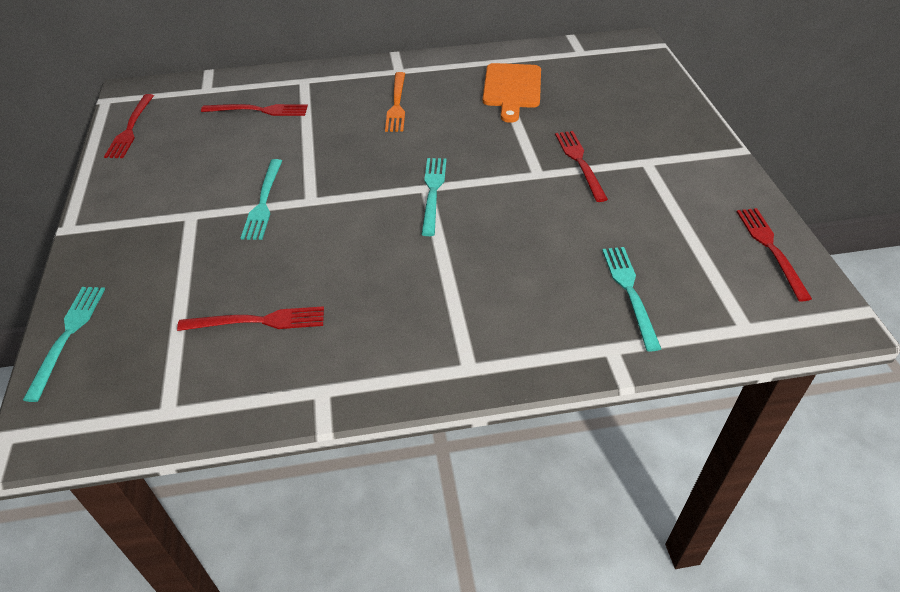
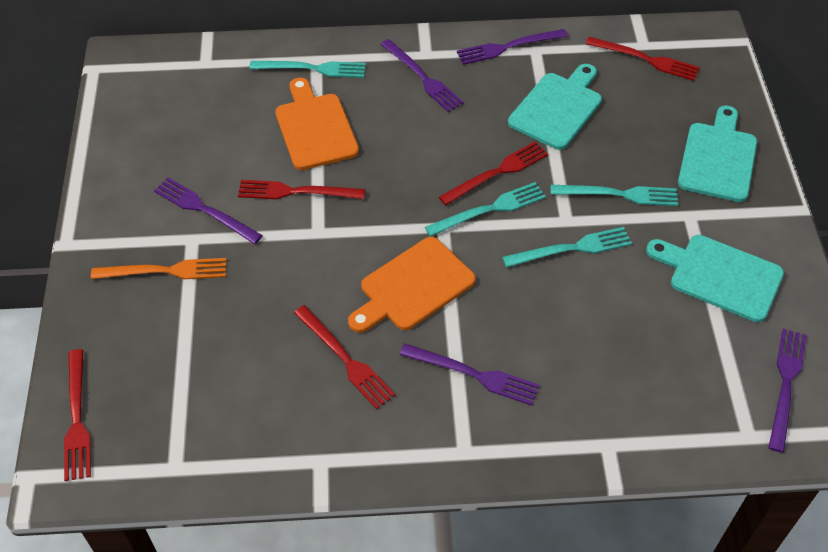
orange cutting board: [483,63,541,123] = 1 -> [275,78,359,170] [348,237,476,333] = 2
purple fork: none = 0 -> [154,178,263,244] [380,39,464,112] [400,344,539,406] [457,29,568,65] [768,328,807,453] = 5
turquoise cutting board: none = 0 -> [508,64,602,150] [646,235,784,322] [678,106,757,202] = 3

